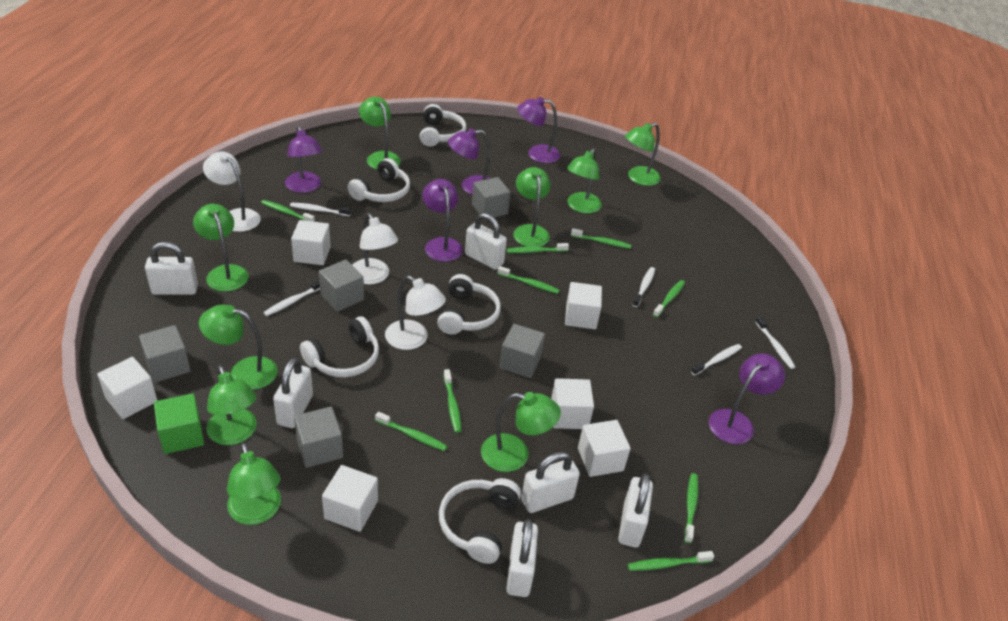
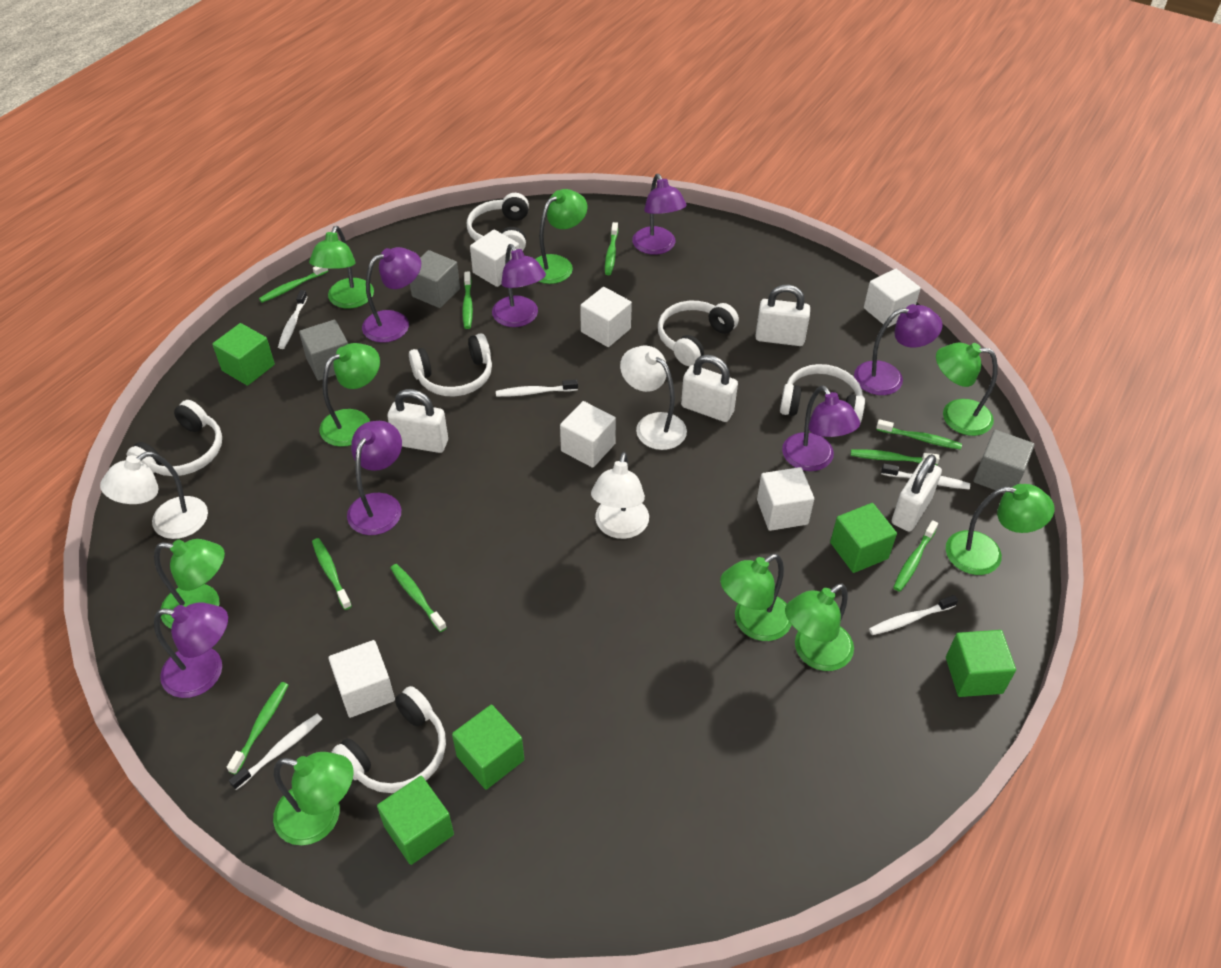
green cube: [154,393,204,454] = 1 -> [212,323,275,386] [377,776,454,865] [452,705,524,790] [830,503,897,573] [946,630,1016,697] = 5
grey cube: [139,325,191,383] [294,407,343,468] [319,260,364,312] [472,177,511,220] [500,324,545,378] = 5 -> [299,320,348,381] [410,250,460,308] [973,430,1034,493] = 3
purple lamp: [285,126,322,193] [422,179,463,262] [448,128,491,195] [518,97,560,163] [709,353,785,444] = 5 -> [154,602,228,698] [347,421,402,535] [362,247,421,343] [492,244,546,327] [632,174,687,255] [782,385,860,471] [854,304,943,395] = 7
white headphones: [300,317,379,377] [348,158,410,202] [420,104,467,147] [437,274,501,335] [439,478,521,564] = 5 -> [126,400,222,476] [332,686,446,793] [409,333,492,397] [467,193,529,251] [658,301,739,366] [780,364,865,424] = 6
white padlock: [145,242,198,295] [273,357,313,428] [465,213,507,270] [506,519,538,597] [521,452,580,513] [618,473,653,548] = 6 -> [387,389,448,453] [681,355,738,422] [755,285,810,346] [892,454,942,531] = 4

